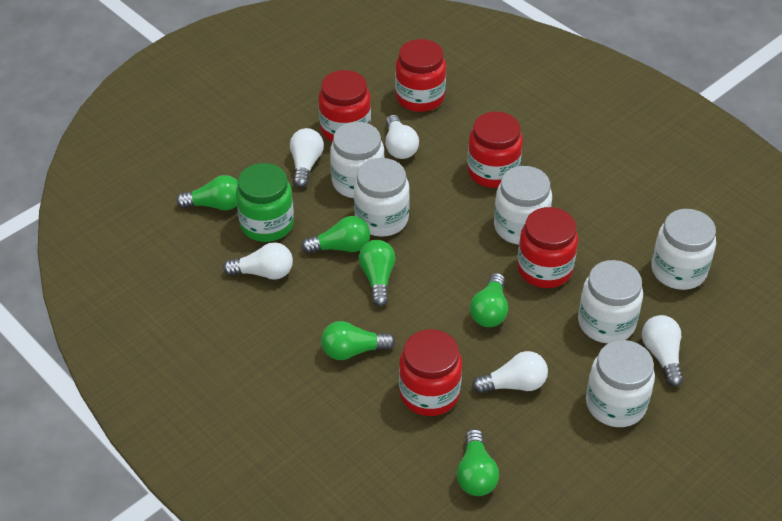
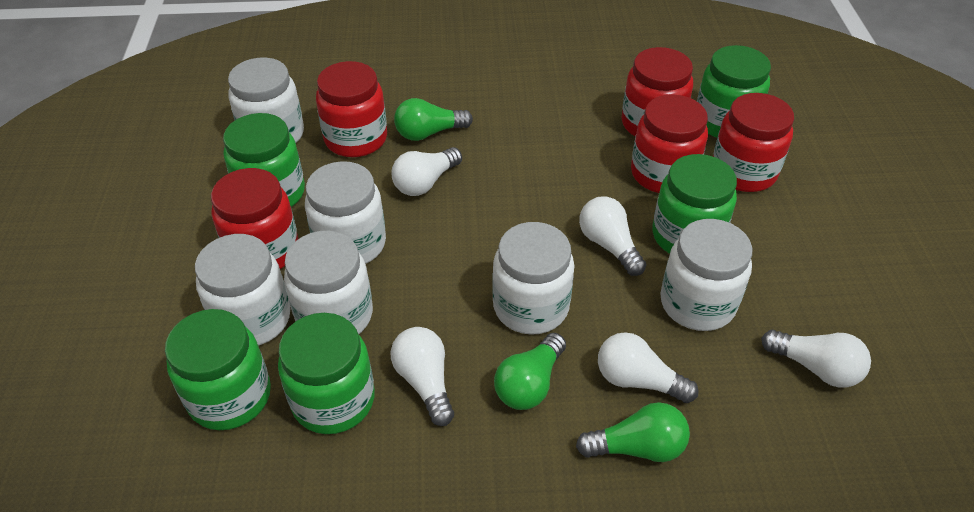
green jar: [236,163,294,242] = 1 -> [165,309,271,430] [223,113,305,207] [278,313,375,434] [652,154,737,254] [697,45,771,138] = 5
green light bulb: [176,175,238,210] [301,216,370,254] [321,321,396,360] [359,240,396,306] [456,429,499,496] [470,273,508,327] = 6 -> [394,98,473,141] [494,333,566,410] [576,402,690,462] = 3

